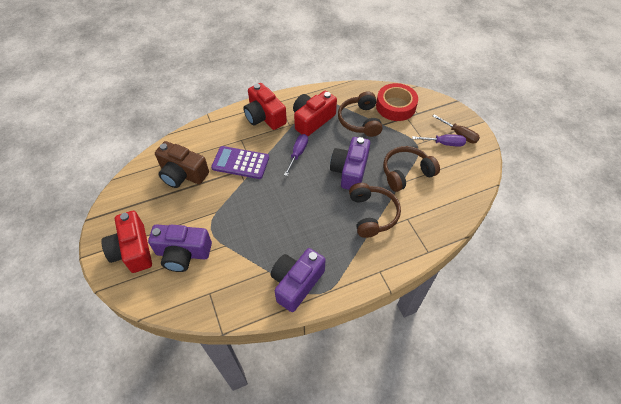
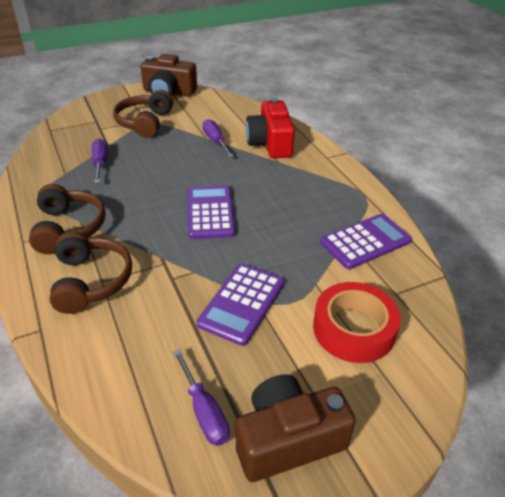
brown camera: [155,141,209,188] = 1 -> [141,54,197,96] [236,374,356,482] = 2
brown screwdriver: [433,114,480,143] = 1 -> none = 0
purple calculator: [211,146,269,179] = 1 -> [187,185,235,239] [197,264,284,346] [320,214,412,269] = 3
purple camera: [148,224,212,272] [271,248,326,312] [330,137,370,190] = 3 -> none = 0
purple screwdriver: [284,134,308,176] [412,134,466,147] = 2 -> [91,139,107,183] [173,349,230,446] [202,119,234,157] = 3
red camera: [101,211,152,273] [243,83,287,130] [293,91,337,136] = 3 -> [246,98,295,158] = 1

